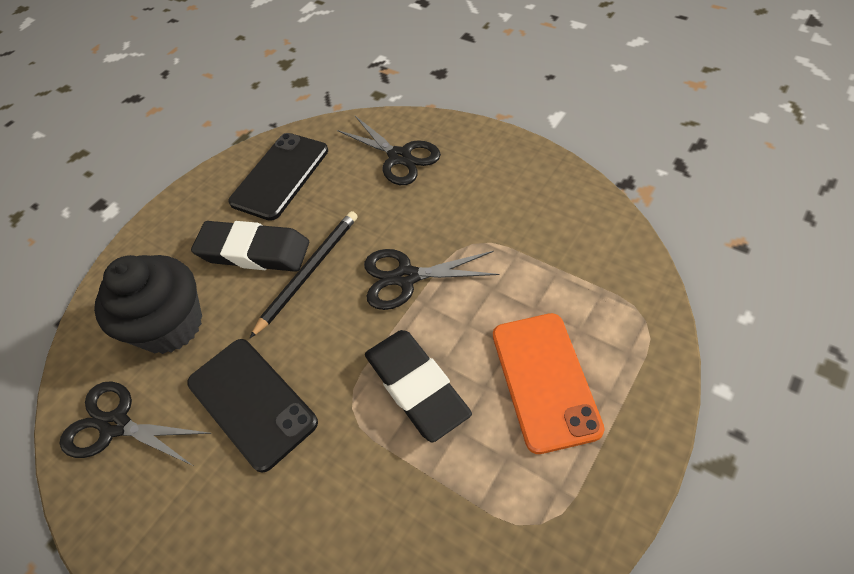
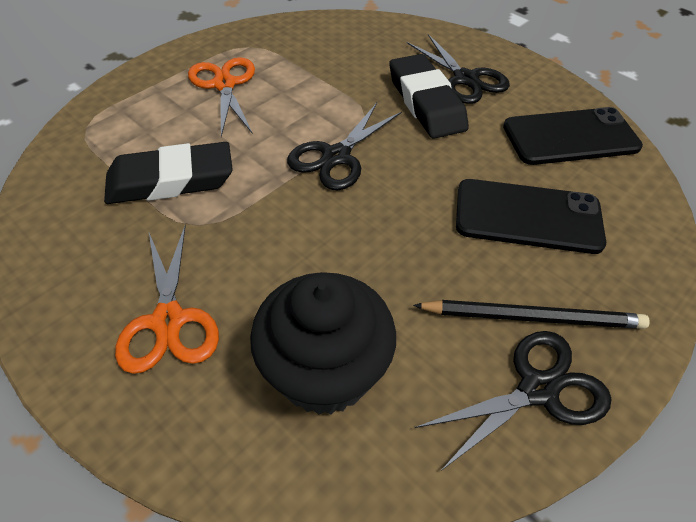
orange phone: [493,313,605,454] = 1 -> none = 0
orange scissors: none = 0 -> [115,225,219,374] [188,57,255,137] = 2

